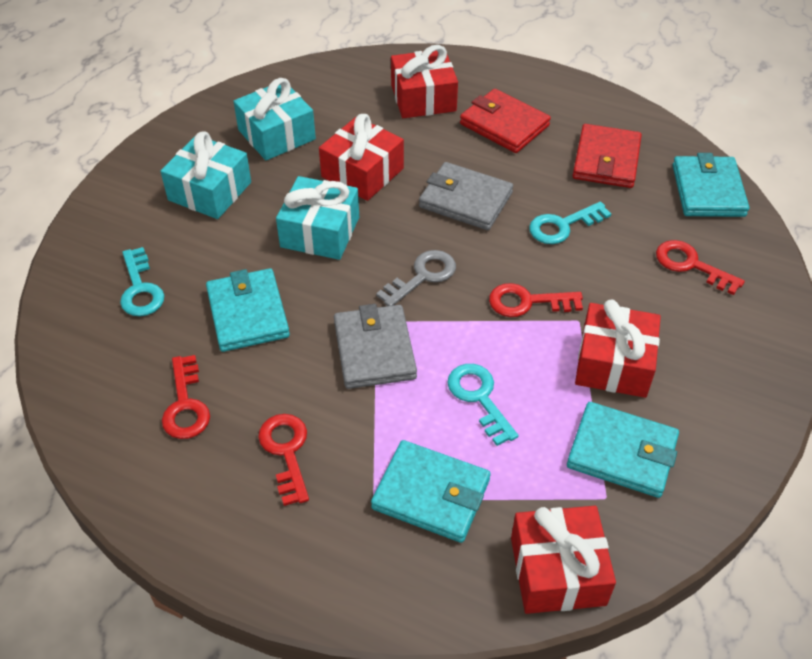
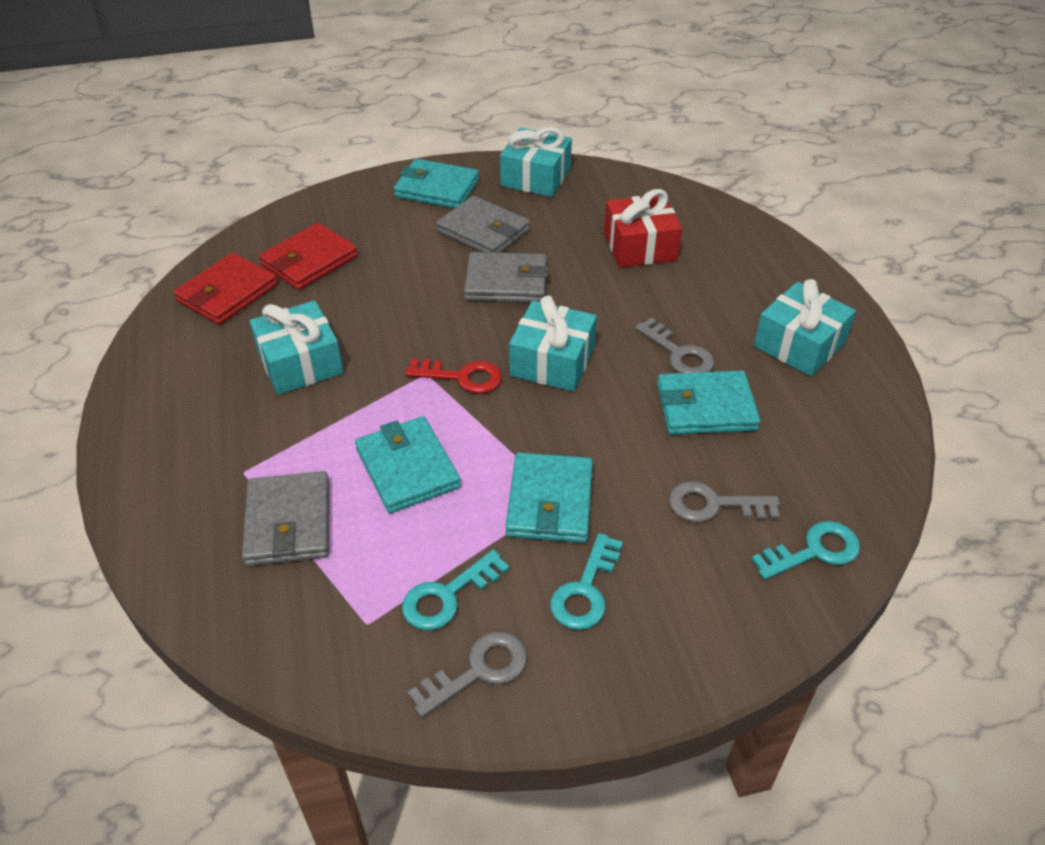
grey key: [376,250,456,306] = 1 -> [408,632,527,717] [635,318,714,373] [669,482,779,522] = 3
grey wallet: [334,304,417,389] [419,162,513,230] = 2 -> [242,471,329,566] [436,196,530,253] [464,252,548,302] = 3
red gift: [319,114,404,201] [391,45,458,118] [511,506,616,614] [575,299,661,398] = 4 -> [604,189,682,268] = 1
red key: [162,355,210,439] [258,414,309,506] [489,283,583,317] [656,240,745,295] = 4 -> [405,359,502,394] = 1
turquoise gift: [160,131,251,219] [233,78,316,160] [276,176,359,260] = 3 -> [249,301,343,395] [500,127,572,197] [509,296,597,392] [754,279,856,376] = 4

